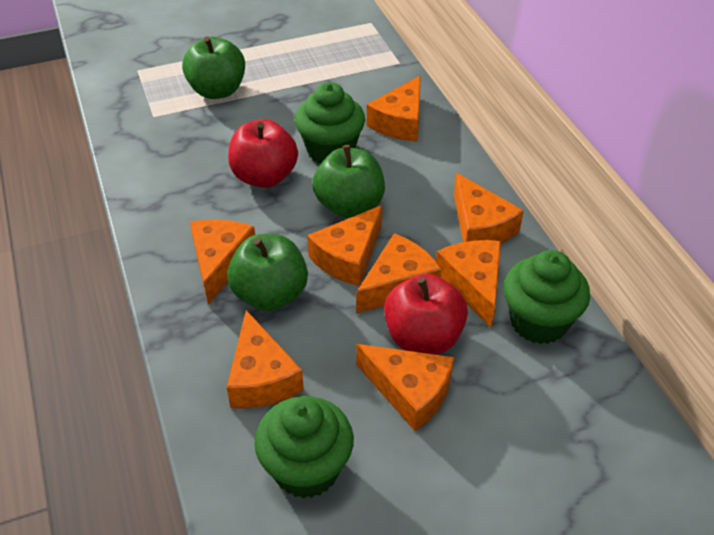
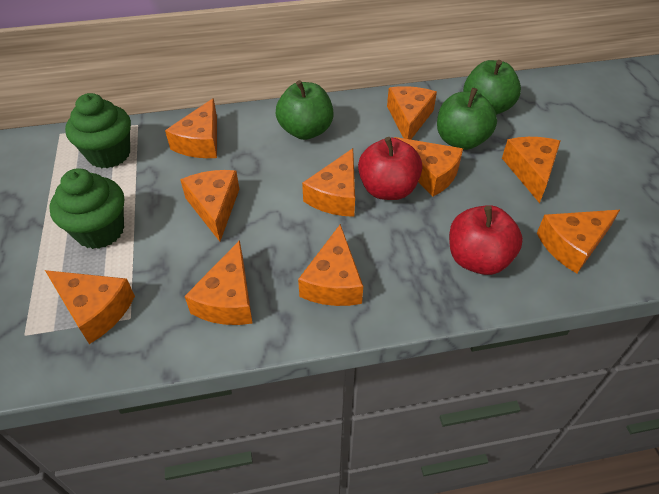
green cupcake: [254,396,354,499] [295,82,365,163] [504,250,590,344] = 3 -> [49,168,124,249] [65,93,131,168] = 2
orange cheese: [190,219,255,305] [227,310,304,408] [307,205,382,286] [356,233,442,314] [356,344,454,431] [367,76,421,141] [436,240,501,328] [454,173,524,244] = 8 -> [45,270,135,344] [165,98,217,158] [180,170,239,242] [185,240,253,325] [298,224,363,306] [302,148,355,217] [387,86,437,140] [394,137,463,197] [502,137,560,203] [537,210,620,273] = 10

